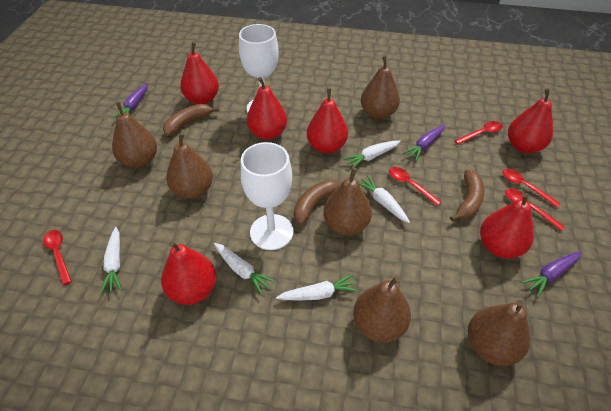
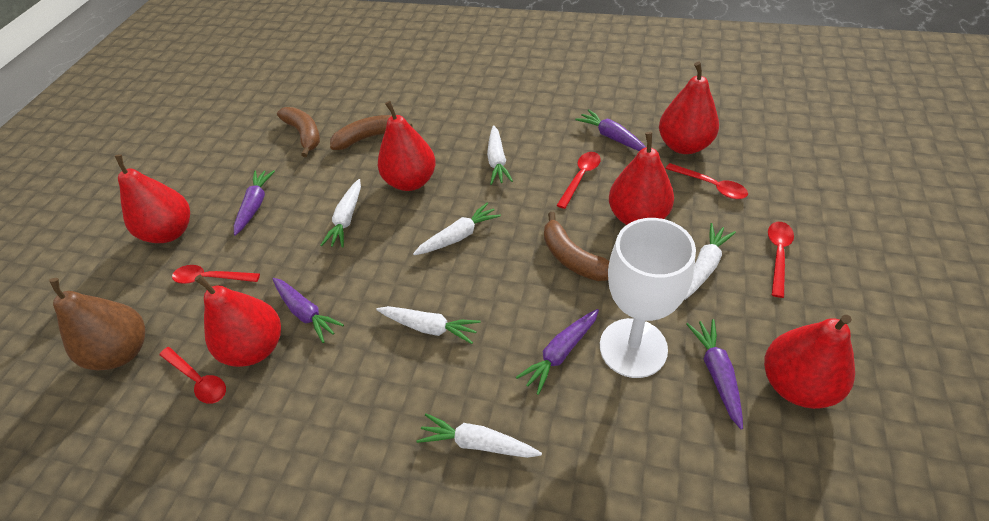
brown pear: [112,102,157,168] [166,133,213,199] [323,168,372,236] [353,276,411,343] [361,56,400,119] [468,300,530,366] = 6 -> [49,278,145,370] = 1
purple carrot: [113,83,148,118] [403,125,445,161] [521,251,582,297] = 3 -> [234,170,275,236] [273,278,344,343] [516,309,599,395] [575,109,646,151] [686,319,743,429] = 5
white carrot: [100,227,122,294] [214,243,276,295] [276,274,359,301] [343,140,401,168] [359,175,410,223] = 5 -> [320,179,361,248] [376,306,480,344] [413,202,501,255] [416,413,542,458] [487,125,513,185] [684,223,736,300] = 6
white goblet: [239,24,279,113] [240,142,293,250] = 2 -> [600,218,696,378] = 1

